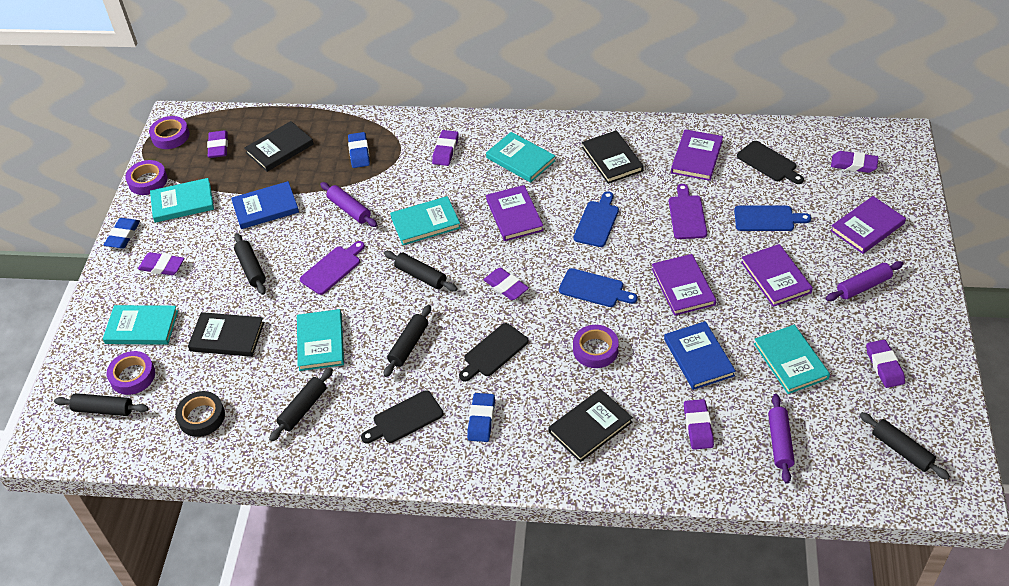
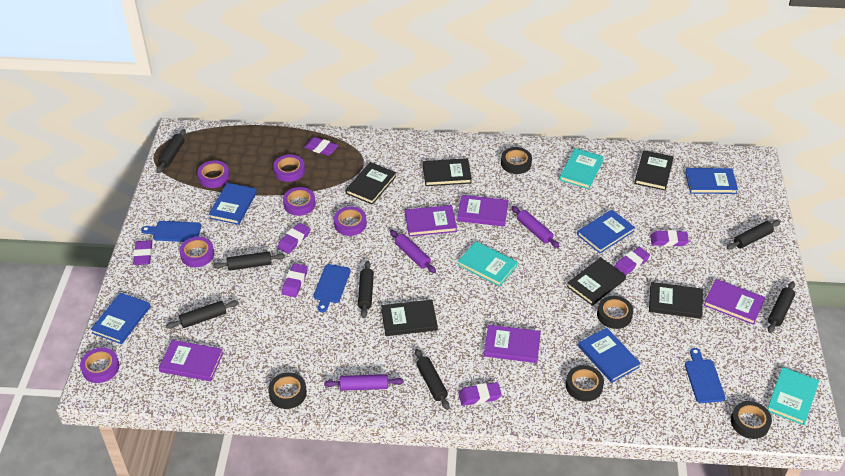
black book: [188,312,264,357] [245,121,313,172] [548,389,633,462] [582,130,644,184] = 4 -> [345,162,396,205] [381,300,438,336] [423,158,472,186] [567,257,626,306] [634,150,674,190] [649,282,703,319] = 6
black cutting board: [361,390,444,443] [459,323,529,382] [737,141,804,184] = 3 -> none = 0
black rolling pin: [54,393,148,416] [234,233,266,295] [269,368,333,442] [384,251,457,291] [384,305,431,377] [860,412,950,480] = 6 -> [156,129,186,173] [166,300,239,329] [213,251,285,271] [358,261,374,318] [415,349,450,410] [727,220,781,250] [768,281,795,333] = 7
black tape: [175,391,225,437] = 1 -> [268,372,307,409] [501,147,532,174] [566,365,604,402] [597,296,633,329] [731,401,772,439] = 5
blue book: [231,181,299,229] [664,321,736,390] = 2 -> [90,293,151,344] [208,183,257,225] [577,210,635,253] [578,328,641,383] [685,168,738,194] = 5
blue eraser: [104,218,140,249] [348,132,370,168] [467,393,495,442] = 3 -> none = 0
purple cutting board: [300,241,365,295] [669,184,707,239] = 2 -> none = 0
purple tape: [107,351,155,395] [125,160,168,195] [149,116,189,149] [573,325,619,368] = 4 -> [80,348,119,383] [179,237,214,267] [197,160,230,188] [273,154,305,182] [283,187,316,216] [334,206,367,236] = 6
turquoise book: [103,305,178,345] [150,178,214,223] [297,309,344,371] [390,196,461,245] [486,132,556,183] [754,325,830,394] = 6 -> [458,241,518,287] [559,148,604,189] [767,367,819,425] = 3

